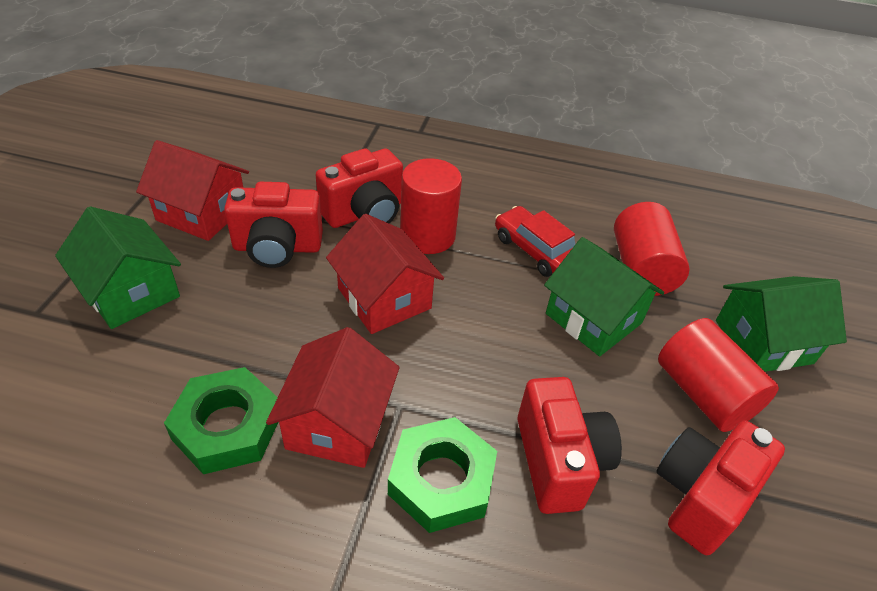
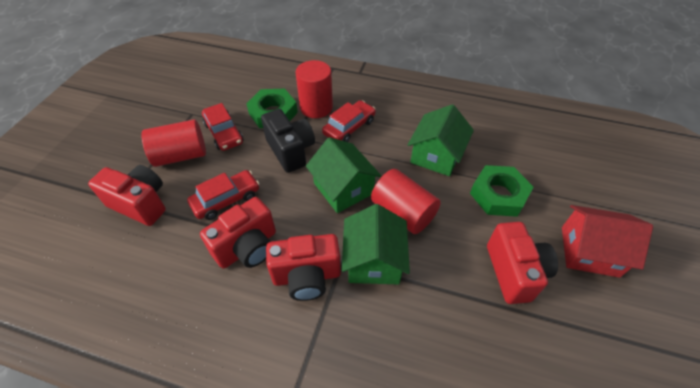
black camera: none = 0 -> [261,109,315,173] = 1
red car: [495,206,575,277] = 1 -> [187,170,259,220] [202,103,243,151] [322,100,376,142] = 3
red house: [136,140,249,241] [266,327,400,468] [326,214,444,334] = 3 -> [562,205,653,278] = 1

